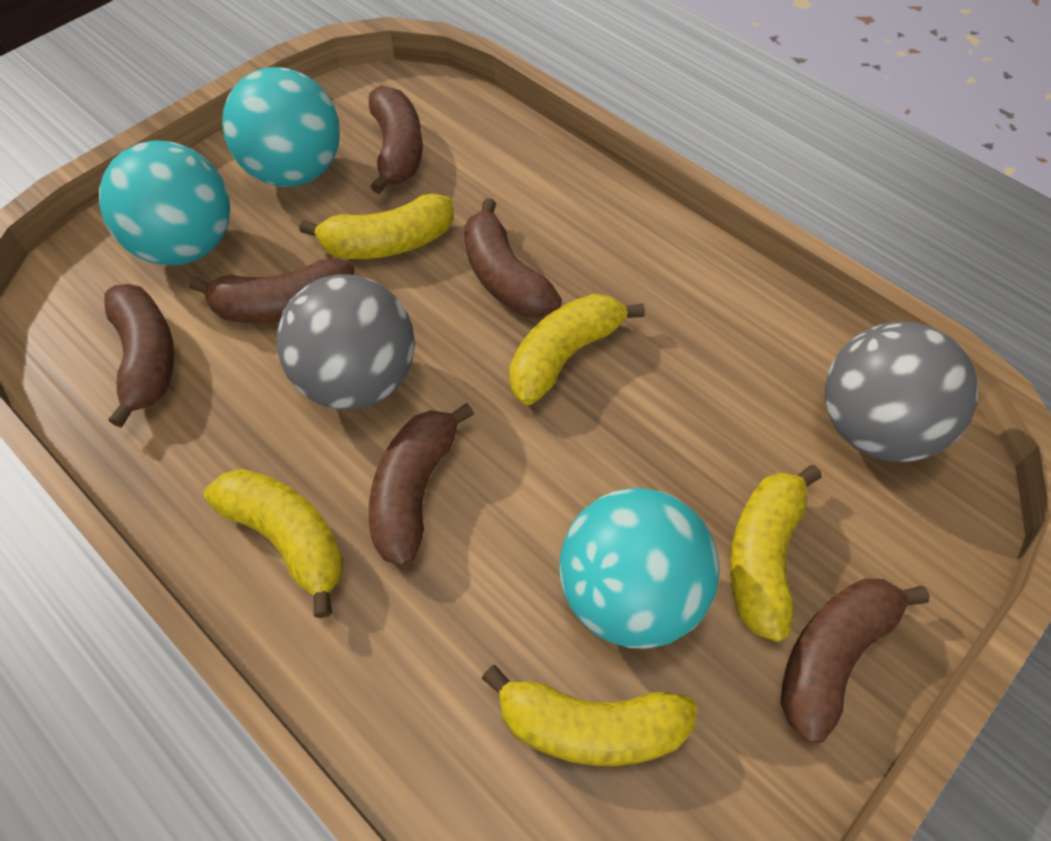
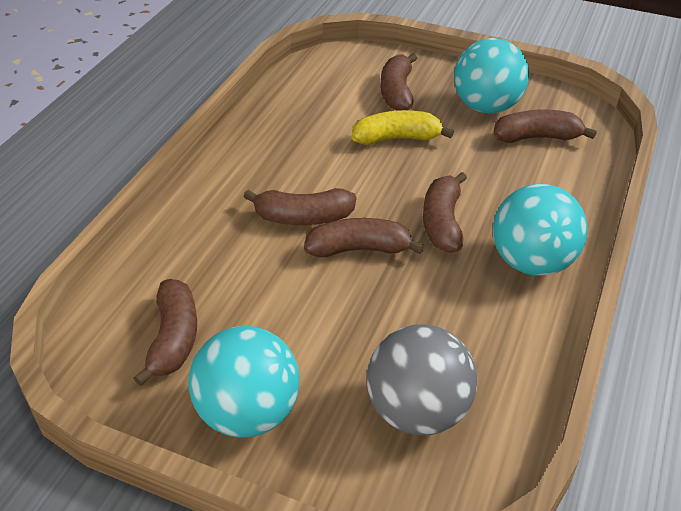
grey ball: [277,274,415,410] [825,322,978,462] = 2 -> [367,324,477,435] = 1
yellow banana: [204,469,344,618] [300,194,453,259] [482,665,697,766] [509,294,645,405] [730,465,822,642] = 5 -> [352,110,454,145] = 1

